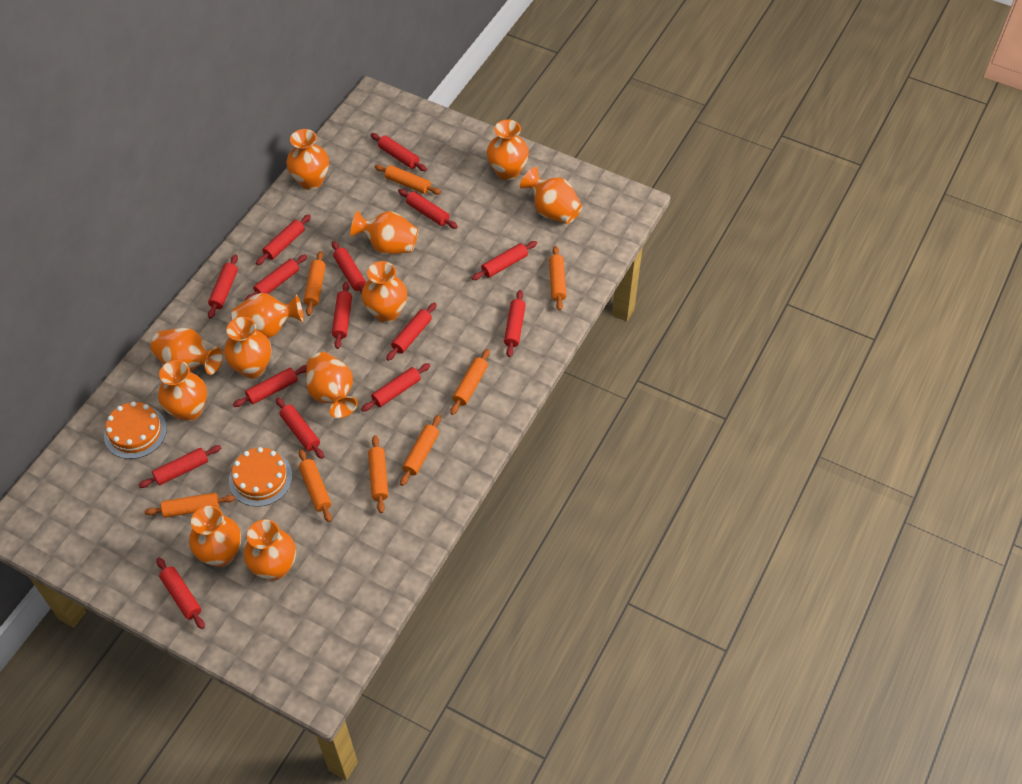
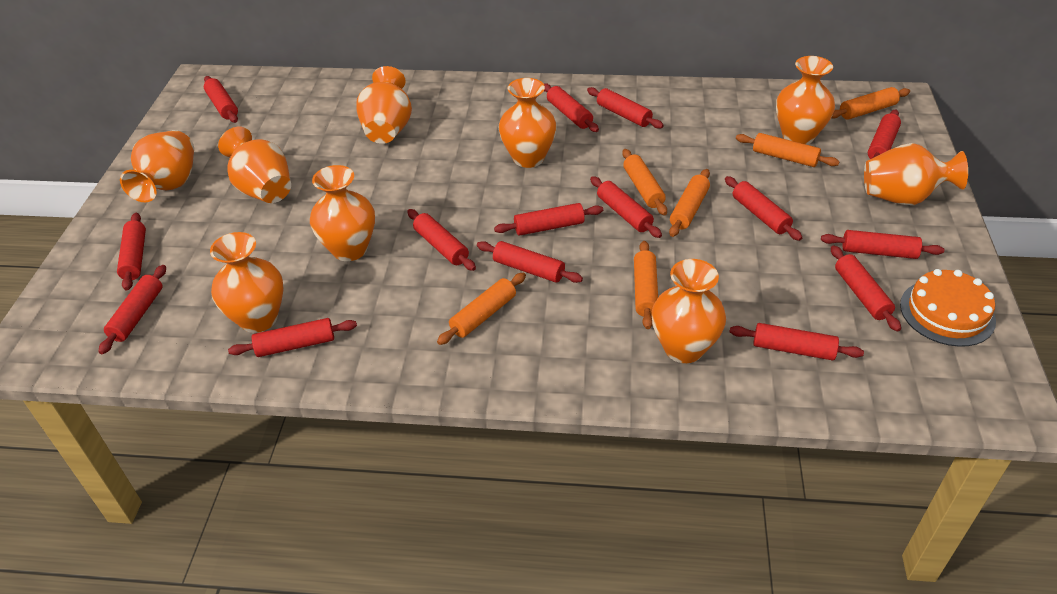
orange cake: [104,401,167,459] [229,447,293,507] = 2 -> [900,269,996,347] = 1
orange rolling pin: [144,493,236,518] [299,449,332,522] [304,251,326,316] [368,435,388,513] [374,165,441,195] [400,415,441,486] [450,349,490,415] [549,246,566,311] = 8 -> [437,272,526,345] [622,149,667,215] [634,241,658,329] [669,169,710,237] [736,133,840,167] [831,87,910,120] = 6
orange vase: [151,328,223,375] [158,360,207,422] [189,506,241,567] [224,317,271,379] [232,293,304,338] [244,519,296,581] [286,129,329,190] [306,352,358,418] [350,210,418,255] [362,261,407,323] [487,119,529,180] [520,167,582,224] = 12 -> [120,130,194,202] [210,232,284,333] [218,127,291,203] [310,165,375,261] [356,66,412,144] [498,78,557,168] [652,259,726,363] [776,56,835,145] [864,143,968,205] = 9

